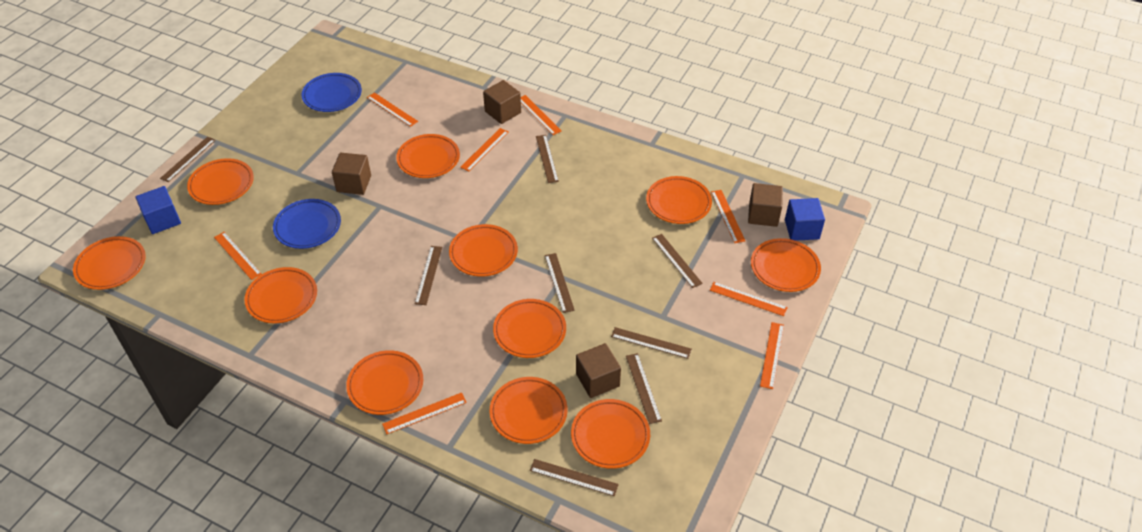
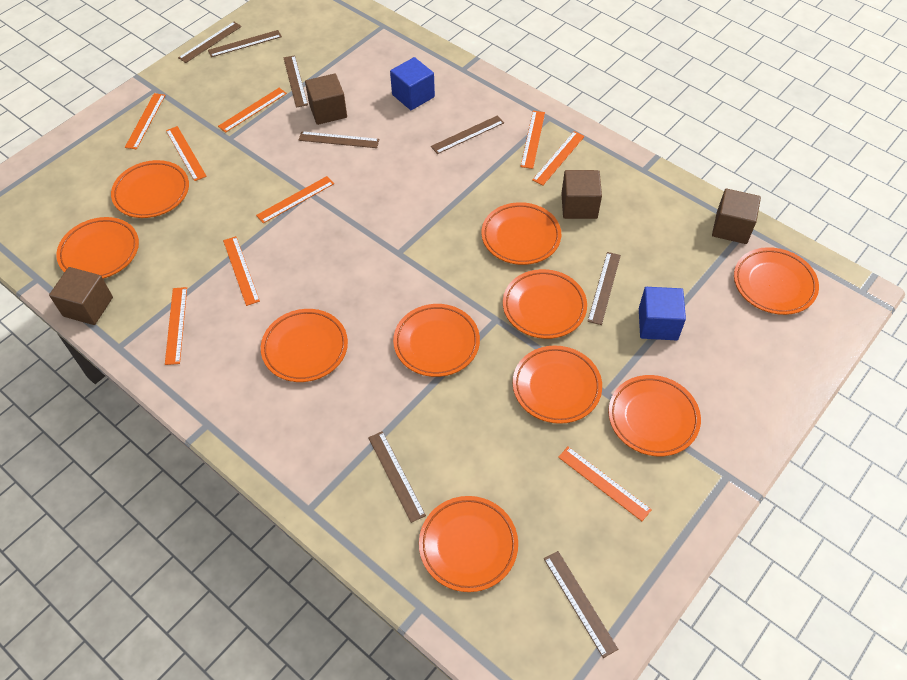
blue plate: [273,199,341,249] [301,73,362,112] = 2 -> none = 0
orange plate: [73,236,146,290] [187,158,254,205] [244,267,317,324] [346,350,423,415] [396,134,460,178] [449,224,518,277] [490,377,567,444] [493,299,566,358] [571,399,650,469] [646,176,712,224] [751,238,821,292] = 11 -> [56,217,139,279] [111,160,189,218] [261,309,348,382] [393,304,480,377] [419,496,518,592] [481,202,561,265] [503,269,587,339] [513,346,602,424] [608,375,701,456] [734,247,819,315] = 10
orange ruler: [214,232,262,280] [367,92,418,127] [382,392,467,434] [460,128,508,172] [521,95,562,135] [710,282,788,316] [711,190,745,243] [760,322,784,389] = 8 -> [125,93,165,149] [165,287,187,365] [166,126,207,181] [218,88,287,133] [223,236,260,306] [256,176,334,223] [520,111,545,169] [532,131,585,185] [558,447,652,521] = 9

